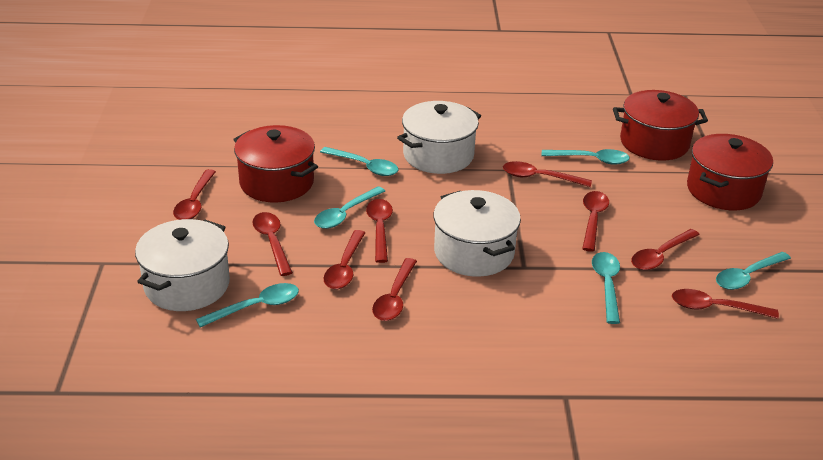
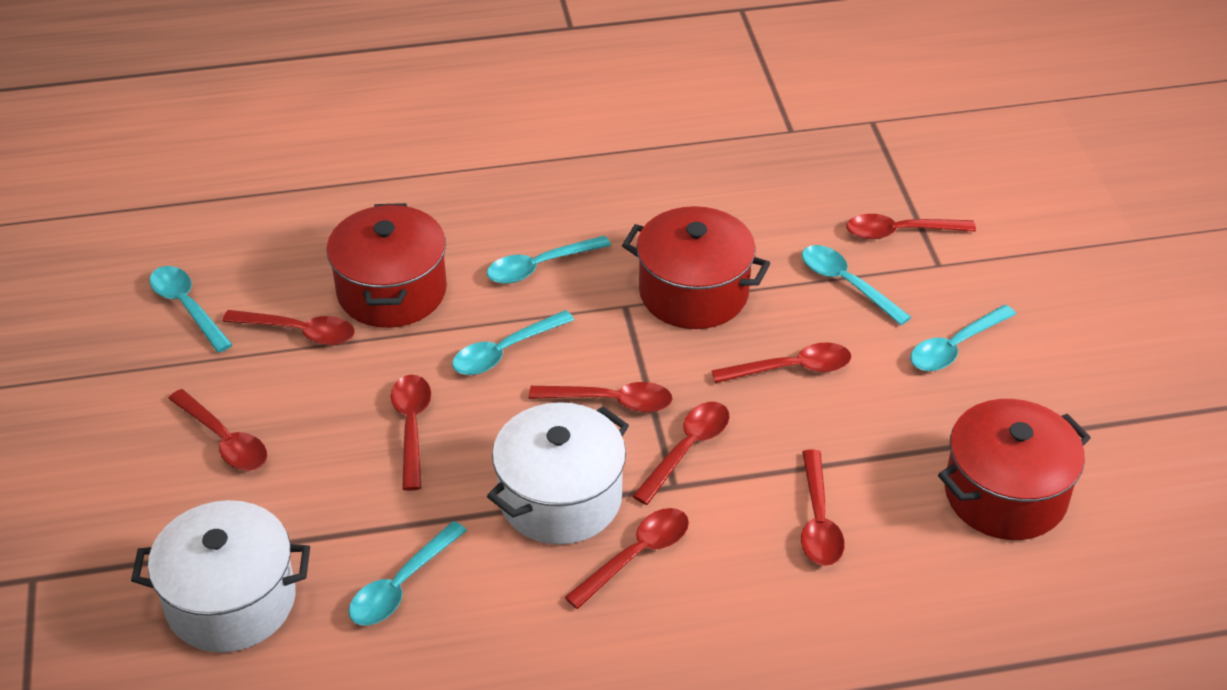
white pot: [135,219,230,311] [397,101,481,174] [433,190,521,277] = 3 -> [131,500,310,653] [487,402,629,545] = 2

